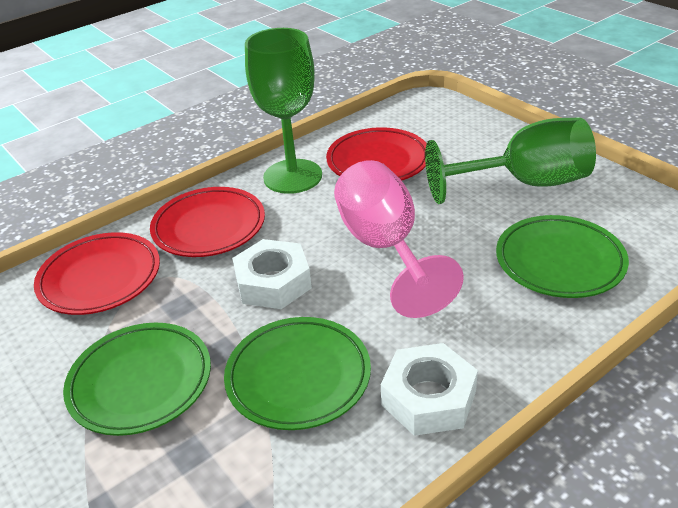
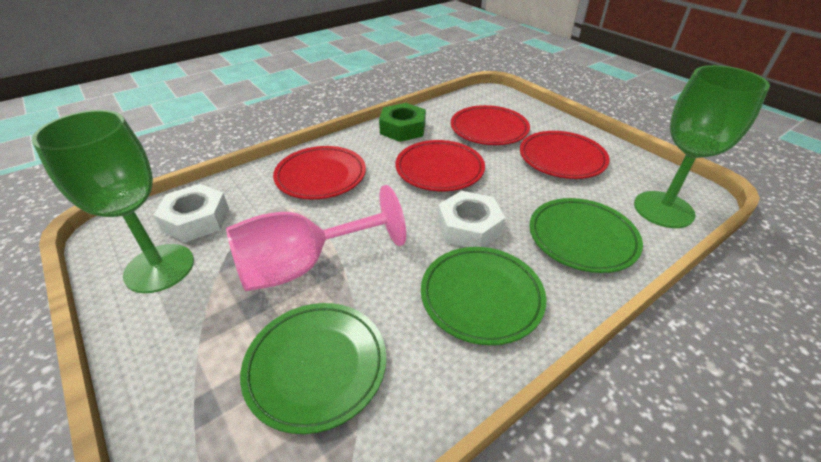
green nut: none = 0 -> [379,103,426,142] = 1
red plate: [34,232,160,315] [150,187,265,257] [326,127,427,180] = 3 -> [273,146,366,199] [395,140,485,191] [451,105,530,145] [520,131,610,179] = 4

